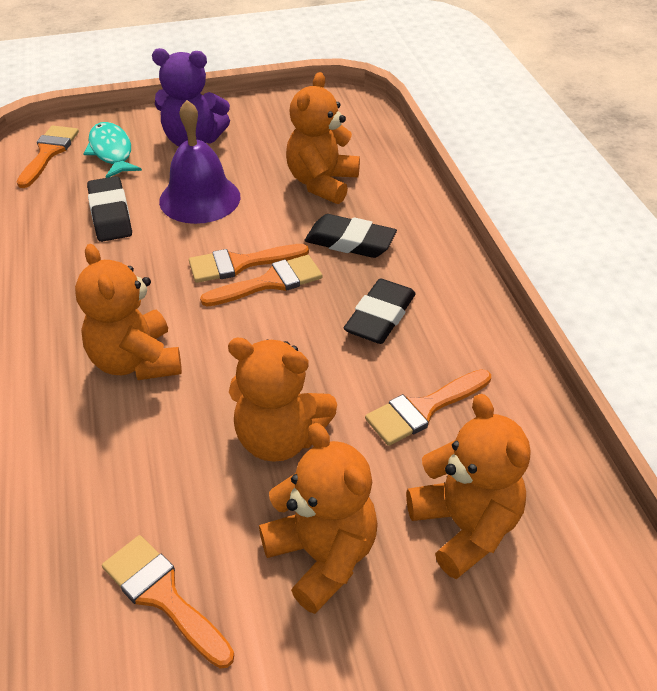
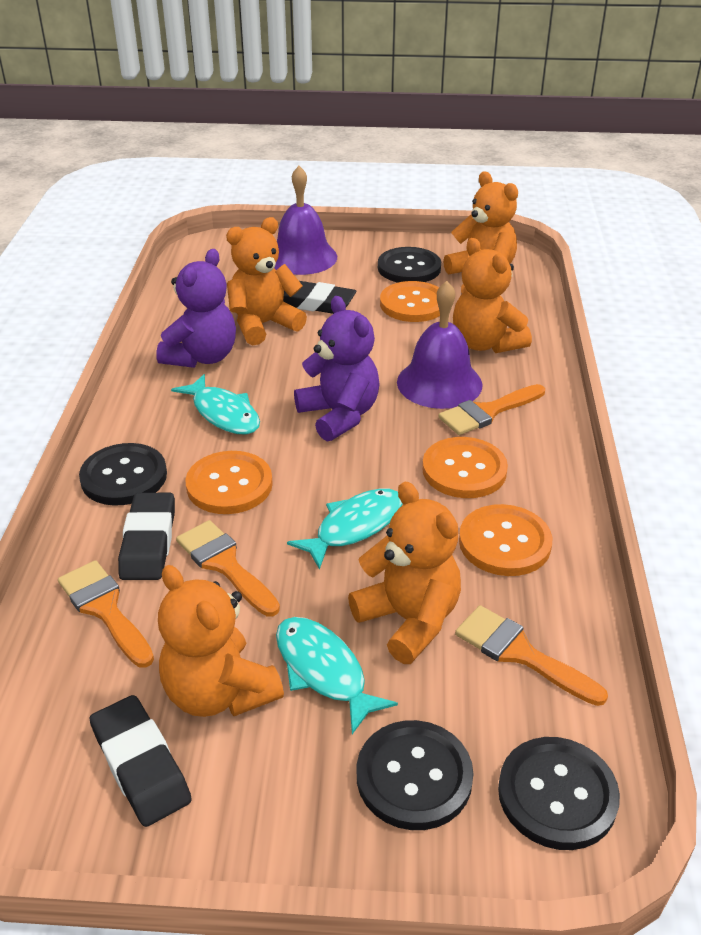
black button: none = 0 -> [79,443,167,506] [357,720,474,830] [378,247,441,283] [498,737,620,850] = 4
orange brush: [17,126,79,188] [102,535,234,669] [189,244,309,283] [200,255,323,306] [365,369,491,446] = 5 -> [58,560,154,668] [176,520,280,616] [438,384,545,435] [455,605,608,706] = 4
orange button: none = 0 -> [186,451,273,514] [380,281,440,322] [422,437,508,498] [459,504,552,576] = 4
purple bell: [159,100,240,224] = 1 -> [274,166,337,275] [397,281,483,409] = 2
purple teddy bear: [152,48,230,147] = 1 -> [156,249,236,368] [294,296,380,441] = 2
turquoise fish: [83,122,142,178] = 1 -> [171,374,260,435] [276,617,398,734] [287,488,403,570] = 3

